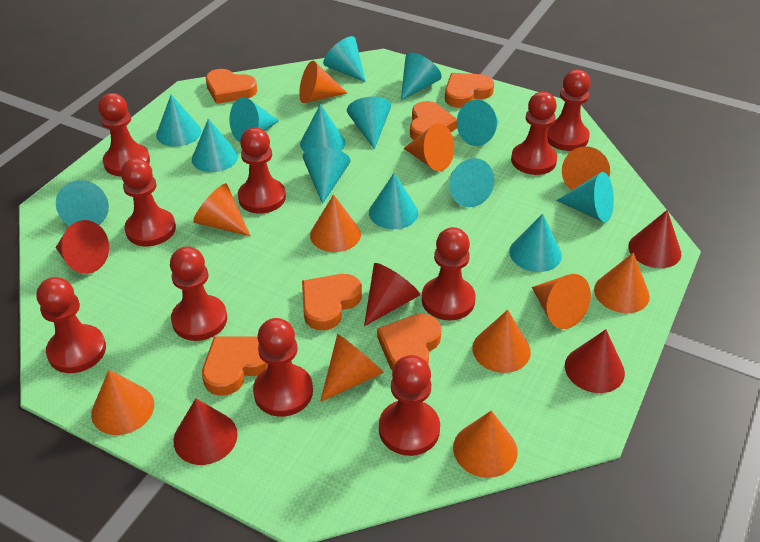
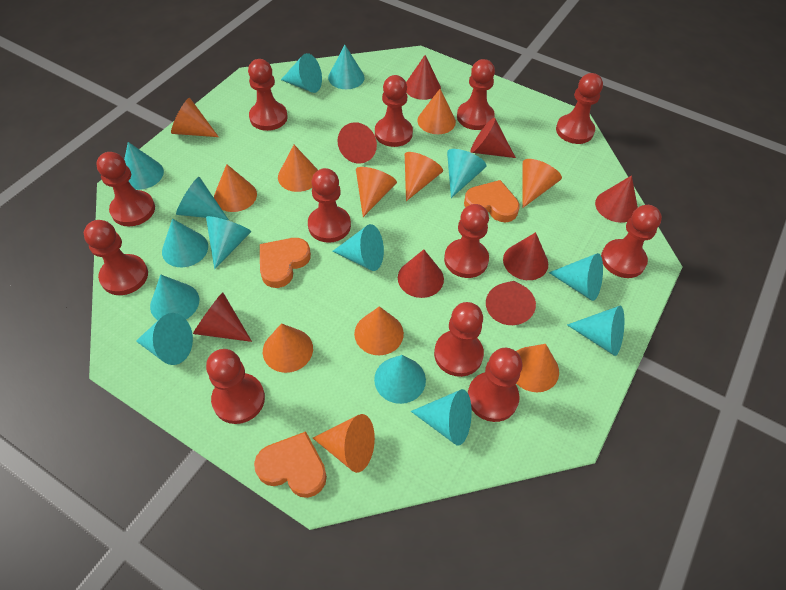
orange heart: [202,336,268,396] [206,69,257,104] [302,274,362,330] [377,314,442,370] [410,101,457,140] [445,73,494,108] = 6 -> [254,432,327,498] [260,238,311,288] [464,180,520,222] = 3
red cone: [55,220,109,274] [173,398,238,465] [364,263,420,326] [565,329,625,393] [628,210,681,268] = 5 -> [193,292,252,342] [338,122,377,163] [398,249,444,298] [406,55,441,100] [471,117,516,158] [486,281,536,325] [503,232,548,280] [595,175,638,223] = 8
red pawn: [37,277,106,373] [98,93,150,176] [121,158,176,246] [170,246,227,341] [238,128,286,213] [253,318,313,417] [379,355,440,456] [422,227,476,320] [511,92,557,175] [547,70,591,151] = 10 -> [84,220,148,295] [96,152,155,226] [206,349,265,424] [248,59,288,131] [308,168,351,243] [375,75,413,147] [434,302,484,377] [444,204,489,278] [457,59,495,130] [468,348,522,422] [556,73,603,144] [601,205,662,278] = 12

